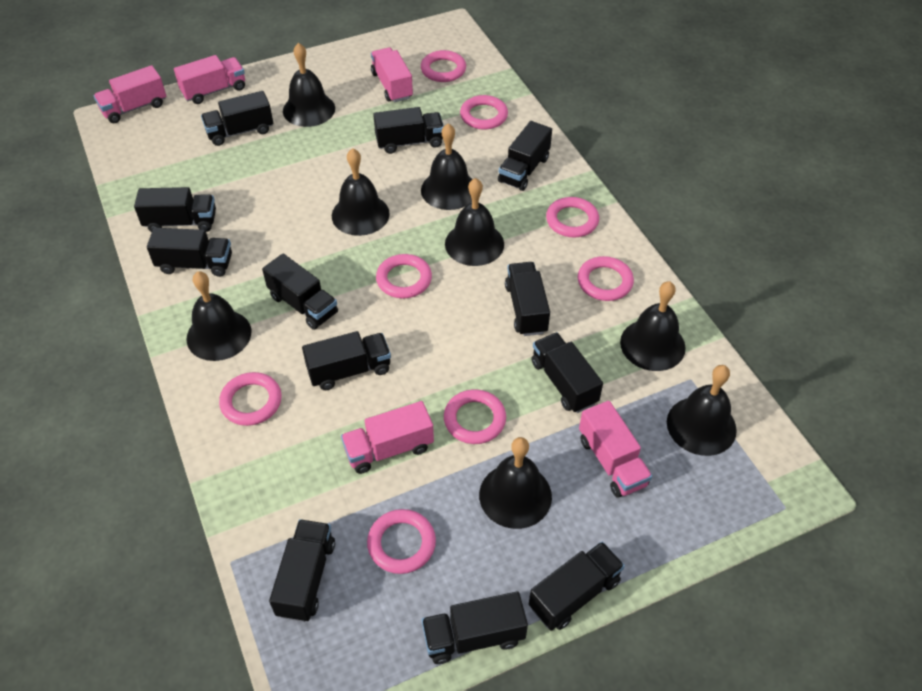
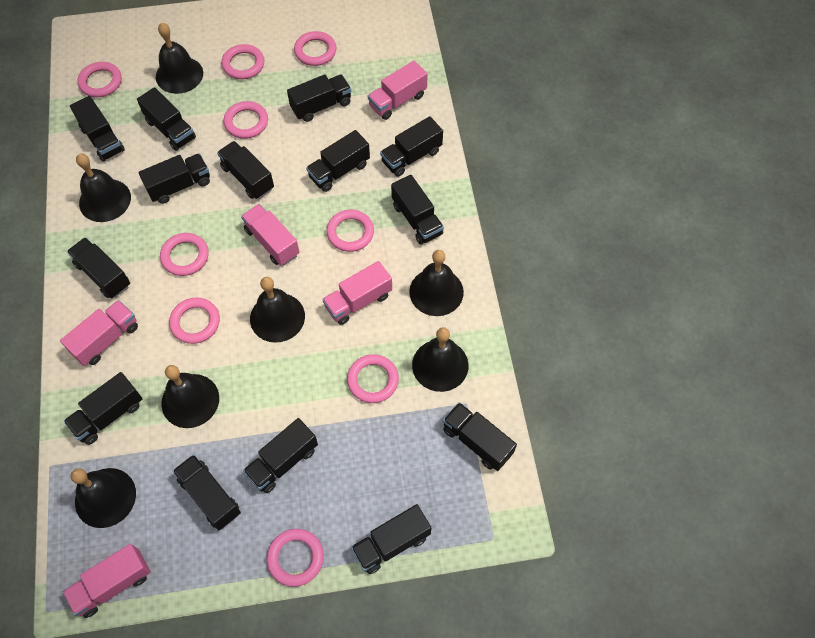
black bell: [187,271,251,361] [283,43,335,127] [332,148,390,236] [421,123,473,210] [445,178,504,266] [479,437,552,529] [620,281,686,371] [667,365,737,456] = 8 -> [71,468,136,528] [76,154,131,222] [156,22,203,94] [161,365,219,428] [250,277,305,343] [409,250,464,316] [412,327,468,392] = 7
black truck: [134,187,216,232] [147,228,232,277] [201,91,273,146] [262,254,338,330] [269,519,335,622] [302,331,391,390] [373,107,444,154] [422,591,528,664] [498,121,552,191] [505,262,550,336] [529,542,625,631] [532,332,603,413] = 12 -> [64,372,142,445] [67,237,130,298] [70,96,125,162] [137,87,196,151] [138,153,210,204] [173,454,241,530] [217,141,274,199] [243,418,318,493] [287,74,351,122] [306,130,370,192] [351,504,431,574] [380,116,443,177] [391,175,444,245] [443,402,517,471] = 14
pink ring: [219,372,282,426] [367,509,436,574] [376,254,432,298] [421,50,466,82] [444,390,506,444] [460,95,508,130] [546,197,599,237] [578,256,634,301] = 8 -> [77,62,122,97] [160,233,209,276] [169,298,220,344] [221,44,265,79] [224,101,268,139] [267,529,324,587] [294,31,337,66] [326,210,374,252] [347,354,399,403] = 9

